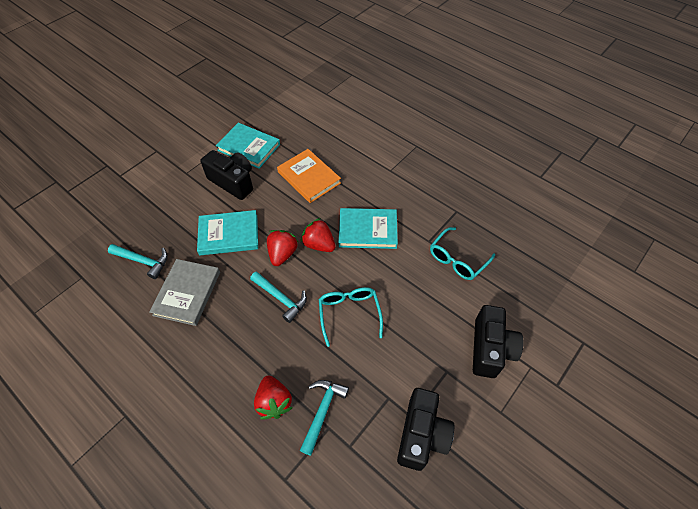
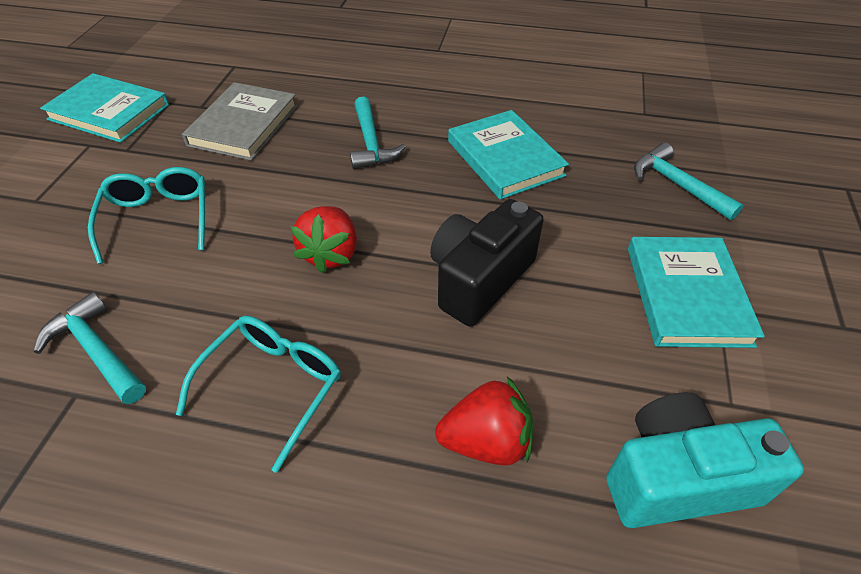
black camera: [200,150,253,200] [397,388,454,471] [473,305,523,378] = 3 -> [430,199,544,327] = 1
orange book: [277,149,341,203] = 1 -> none = 0
red strawberry: [254,375,292,419] [267,230,298,266] [301,218,336,252] = 3 -> [290,206,357,273] [435,376,533,466] = 2
turquoise camera: none = 0 -> [606,392,804,528] = 1

